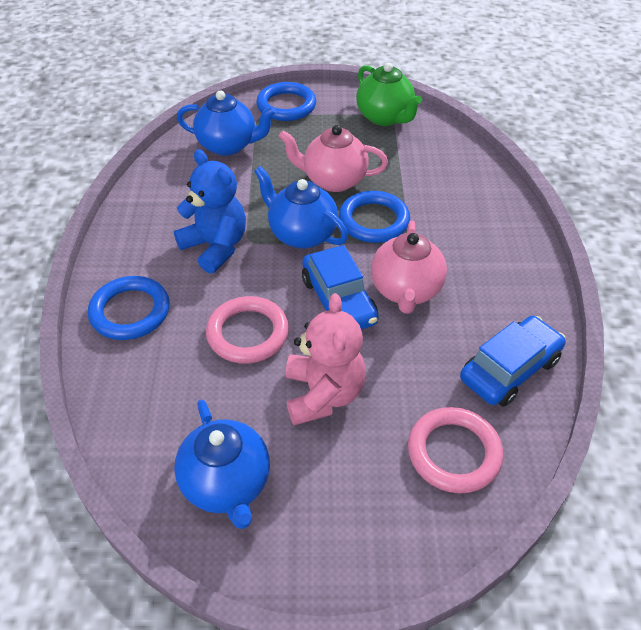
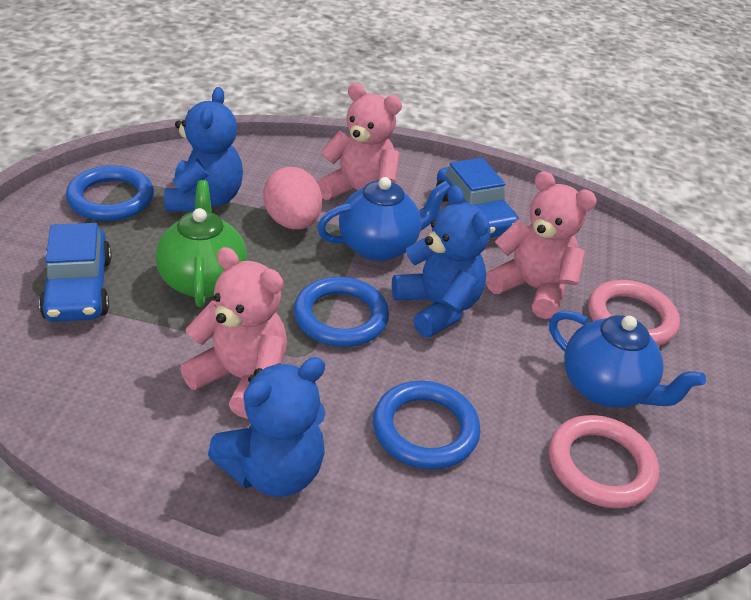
blue teapot: [174,399,270,529] [177,91,276,156] [254,166,348,249] = 3 -> [317,177,451,261] [549,310,706,407] = 2
blue teddy bear: [174,149,246,274] = 1 -> [164,87,243,211] [208,357,326,497] [392,185,490,338] = 3
pink egg: none = 0 -> [263,167,322,229] = 1
pink teapot: [279,125,388,192] [371,221,447,314] = 2 -> none = 0
pink teddy bear: [285,293,366,426] = 1 -> [180,247,287,419] [317,83,402,200] [486,171,597,319] = 3

